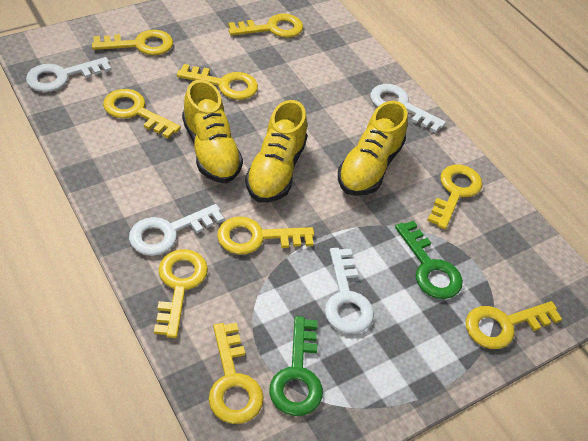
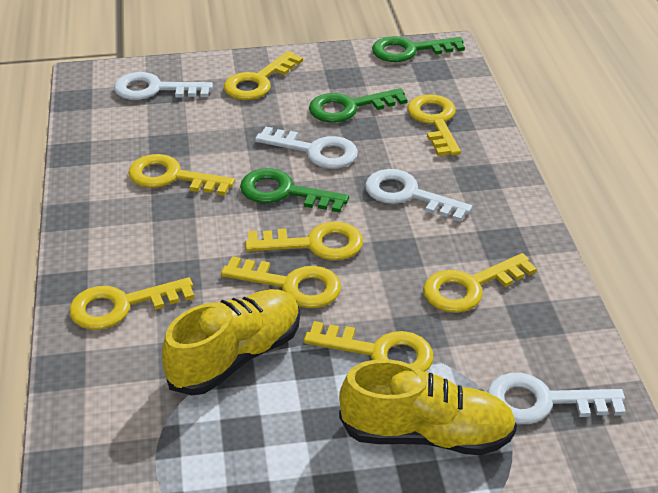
green key: [269,316,323,416] [395,220,463,299] = 2 -> [240,168,349,213] [309,88,408,122] [372,36,465,62] = 3
yellow key: [92,30,173,55] [103,89,181,138] [154,249,208,338] [177,64,258,100] [209,323,264,424] [217,217,314,255] [228,14,303,38] [427,165,482,229] [466,301,562,349] = 9 -> [69,277,195,330] [128,154,235,196] [221,256,341,308] [224,51,303,100] [245,222,363,261] [304,321,433,372] [407,94,461,156] [423,253,537,313] = 8
yellow shoe: [182,80,243,183] [245,100,307,203] [338,101,408,196] = 3 -> [162,289,300,395] [339,359,517,455] = 2

